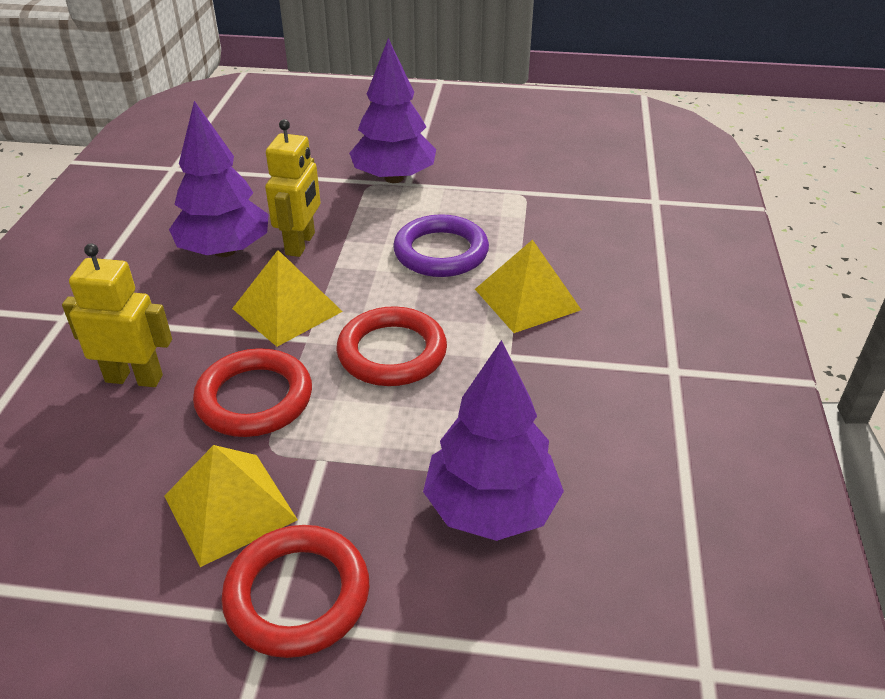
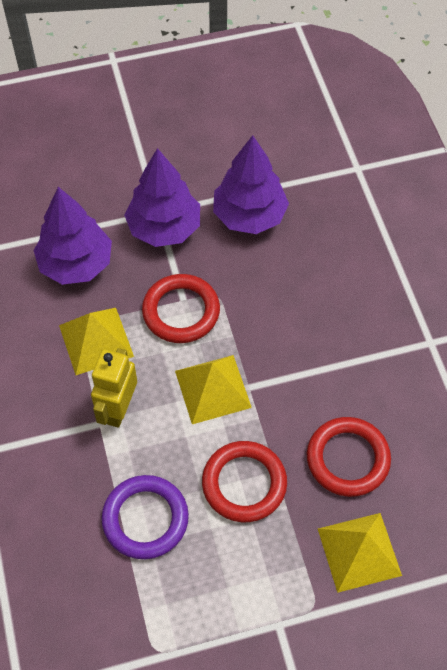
yellow robot: [62,243,172,387] [265,119,320,257] = 2 -> [91,348,137,428] = 1

